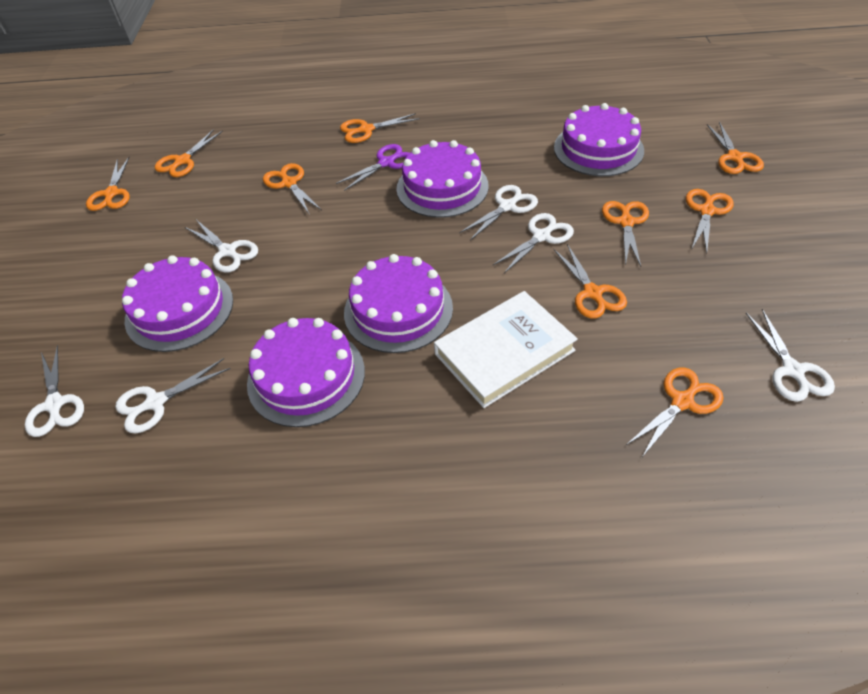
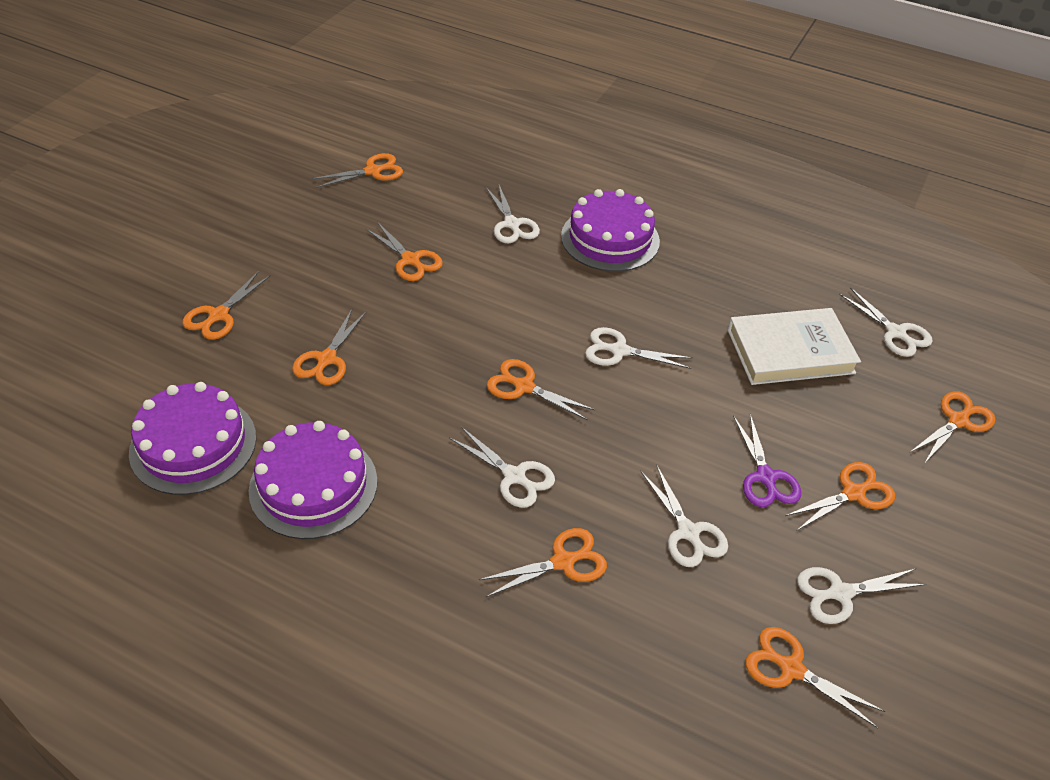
purple cake: [122,255,233,352] [247,318,365,427] [344,254,453,353] [396,140,489,218] [554,103,644,176] = 5 -> [129,382,256,495] [249,421,377,539] [561,189,660,272] = 3

